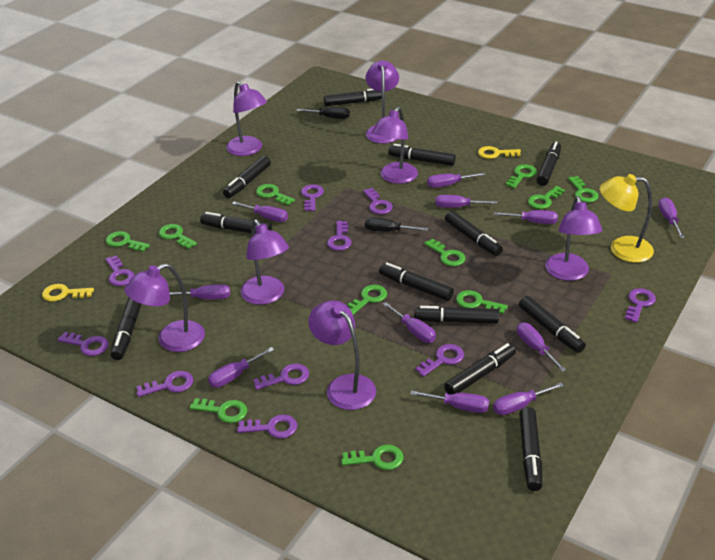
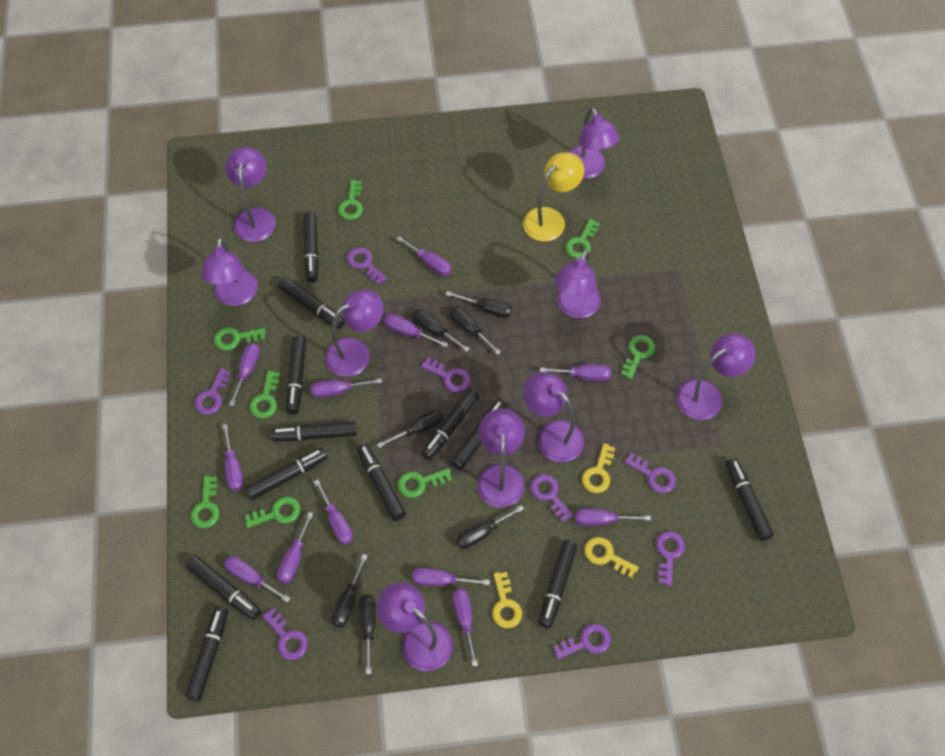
black screwdriver: [297,107,350,119] [365,217,428,232] = 2 -> [331,554,368,628] [359,595,376,674] [377,409,444,448] [412,309,470,352] [445,291,512,318] [450,306,501,355] [456,505,524,549] = 7
green key: [106,231,150,252] [159,224,197,249] [189,398,247,423] [256,184,295,205] [341,445,403,470] [348,285,387,315] [424,239,466,266] [456,290,508,314] [506,164,537,188] [528,186,565,209] [568,176,599,203] = 11 -> [191,476,219,528] [214,327,266,350] [245,497,300,528] [250,371,280,418] [338,180,363,220] [398,468,452,498] [565,219,600,258] [621,335,655,379] = 8
purple key: [57,332,109,356] [105,256,134,286] [136,371,194,397] [237,414,297,438] [253,363,309,390] [301,184,324,211] [327,221,352,251] [363,188,393,214] [415,344,464,377] [625,288,656,323] = 10 -> [194,368,231,415] [262,608,308,660] [347,247,387,285] [421,358,471,392] [530,474,574,522] [553,624,611,659] [624,453,676,493] [656,531,685,586] = 8
purple lamp: [124,263,205,352] [226,81,267,156] [241,219,289,305] [308,300,376,410] [366,61,399,144] [372,107,418,184] [545,196,602,281] = 7 -> [201,237,258,306] [225,147,276,242] [325,289,383,377] [377,582,453,671] [477,409,525,508] [523,372,584,462] [554,250,601,318] [568,107,619,179] [676,333,755,420] = 9
purple screwdriver: [169,284,230,300] [208,347,274,388] [232,201,288,222] [383,302,436,343] [410,390,489,413] [427,173,486,188] [436,195,498,208] [493,382,564,415] [494,210,558,224] [517,322,566,372] [658,197,685,238] = 11 -> [222,424,243,491] [224,556,291,603] [229,343,260,406] [277,512,314,584] [311,379,382,398] [314,480,353,545] [384,314,448,347] [397,236,452,276] [412,568,490,586] [453,589,478,667] [540,364,611,381] [575,509,651,526] = 12
yellow key: [42,284,94,302] [478,146,521,159] = 2 -> [492,572,522,628] [582,443,615,493] [584,537,639,578] = 3

